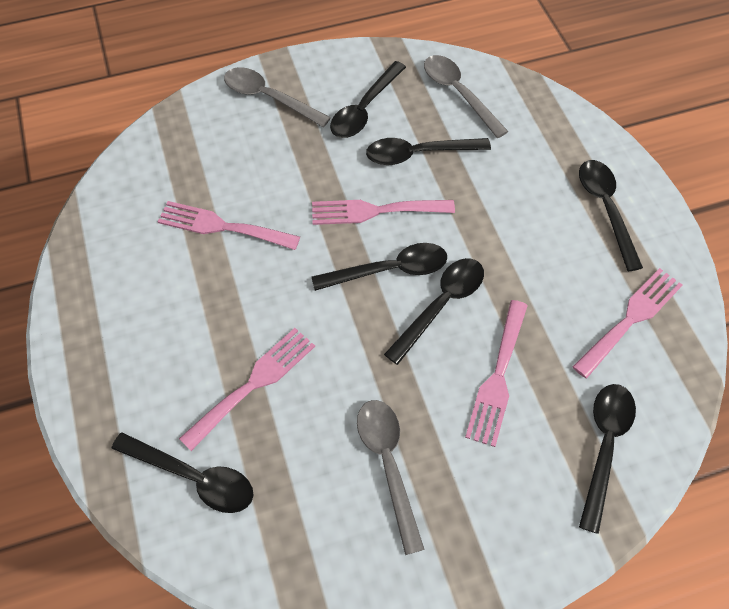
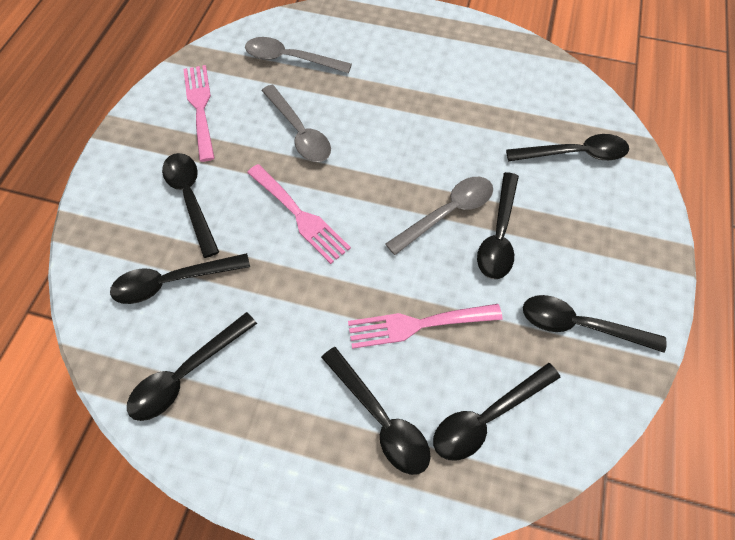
black spoon: [112,432,253,513] [312,243,447,291] [330,61,406,138] [366,138,491,165] [384,258,484,365] [579,160,643,271] [579,384,636,534] = 7 -> [110,253,250,304] [127,312,257,421] [162,153,219,258] [321,347,431,475] [433,363,561,461] [477,172,519,279] [506,134,629,161] [523,295,667,353] = 8
pink fork: [158,201,300,250] [179,328,315,451] [312,200,455,225] [465,300,528,447] [572,268,682,379] = 5 -> [183,65,215,162] [247,164,351,264] [348,304,503,349] = 3

